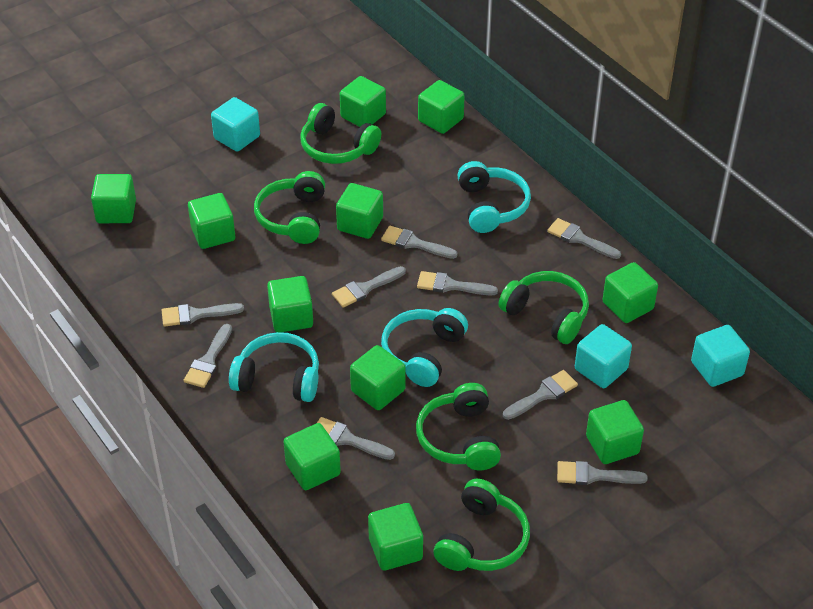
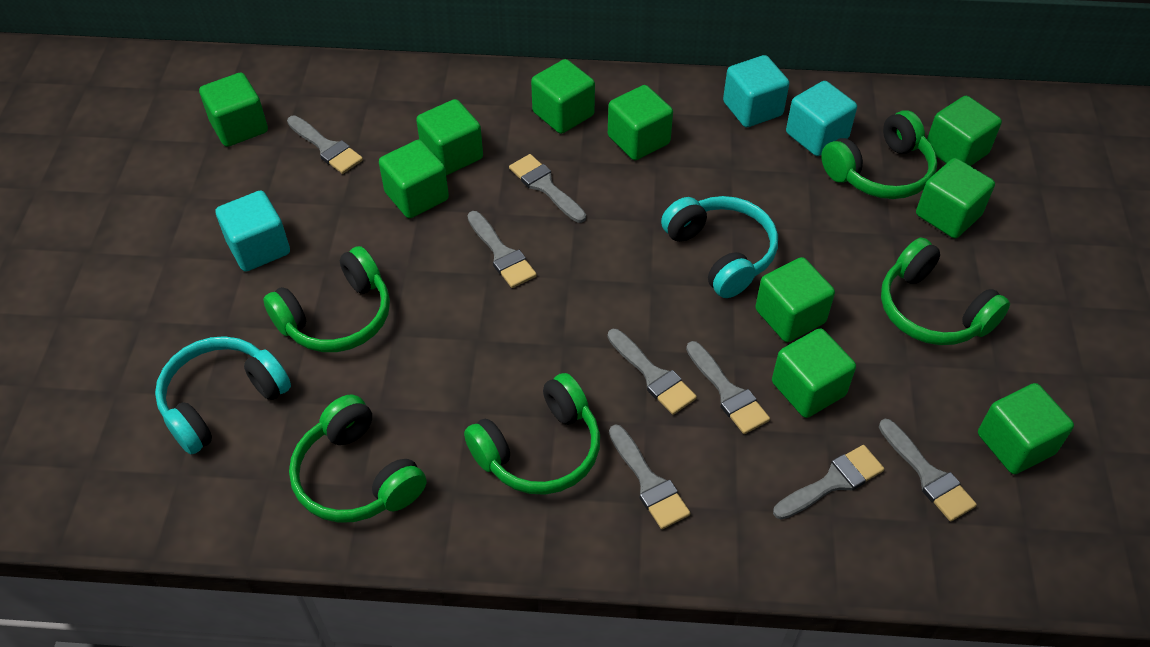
green cube: [91,174,136,223] [188,193,235,249] [267,276,313,332] [283,423,341,490] [336,183,383,239] [340,76,386,127] [350,345,405,410] [368,503,423,571] [418,80,465,134] [586,400,644,464] [602,262,658,323] = 11 -> [199,73,268,147] [379,140,449,218] [416,99,483,175] [531,59,595,134] [608,85,673,160] [755,257,835,342] [772,328,856,418] [916,158,995,238] [927,96,1002,166] [978,383,1074,474] = 10
grey brush: [162,303,244,327] [184,324,232,388] [317,417,395,460] [332,266,406,307] [381,226,458,259] [417,271,498,295] [503,370,578,420] [547,218,621,259] [557,461,648,485] = 9 -> [287,116,363,174] [467,211,537,288] [509,154,586,223] [607,329,697,415] [609,424,690,529] [686,341,770,434] [773,445,884,520] [879,419,977,522] = 8
turquoise headphones: [229,332,319,402] [381,308,468,387] [457,161,531,233] = 3 -> [155,336,291,455] [661,196,778,298] = 2

